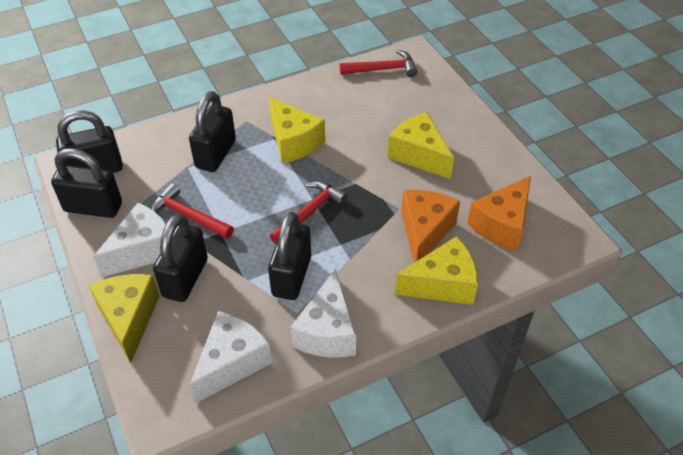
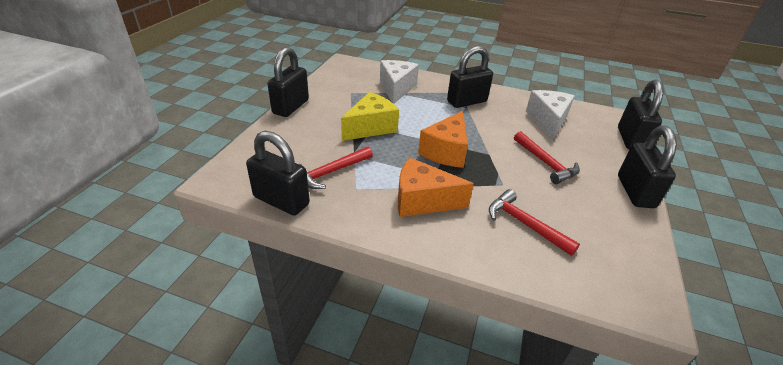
white cheese: [93,203,166,278] [190,311,272,404] [290,269,356,357] = 3 -> [380,60,419,104] [526,90,574,140] = 2
yellow cheese: [89,274,160,363] [269,97,325,163] [388,112,454,179] [395,236,478,305] = 4 -> [341,92,399,141] = 1

